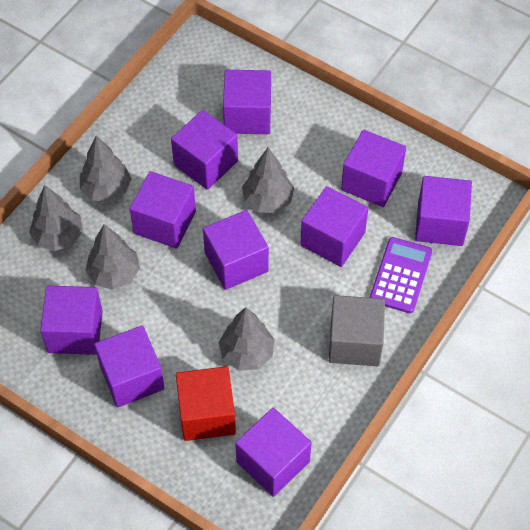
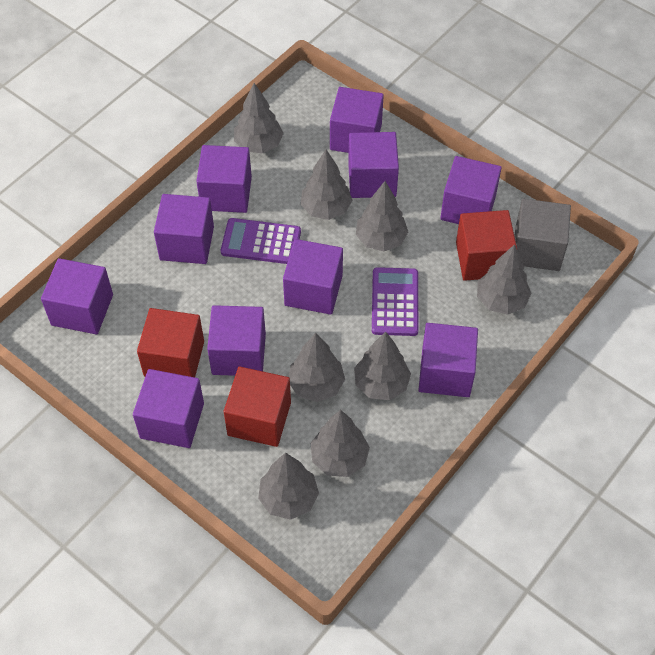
grey tree: [29,185,83,251] [80,136,131,202] [86,224,140,290] [218,307,275,371] [242,148,294,213] = 5 -> [234,83,284,153] [258,453,319,520] [289,333,345,402] [301,149,353,220] [311,410,370,477] [354,332,411,400] [356,181,408,251] [477,244,532,315] = 8
purple calculator: [370,237,432,313] = 1 -> [221,218,301,264] [372,267,418,336] = 2
red cube: [176,366,236,441] = 1 -> [137,308,204,377] [224,367,291,447] [456,210,517,281] = 3

